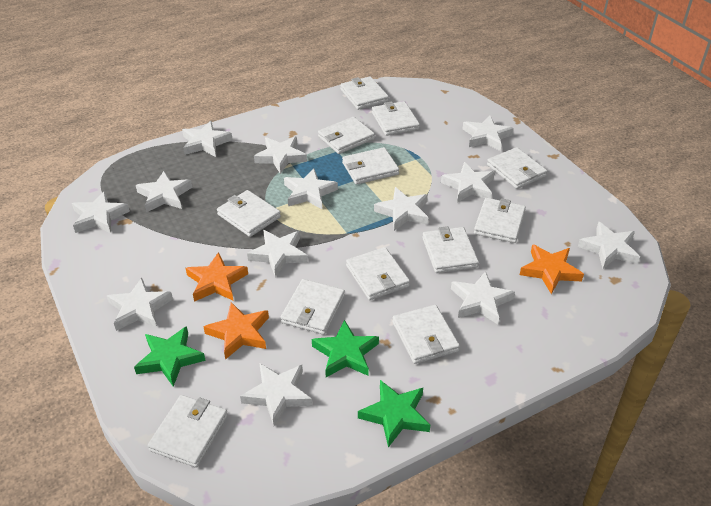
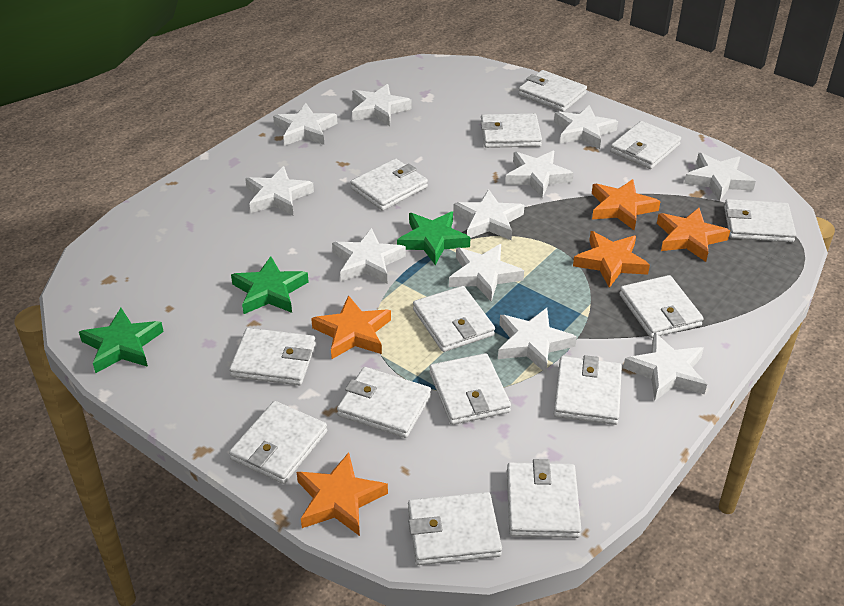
orange star: [186,252,248,302] [203,302,269,360] [520,244,584,294] = 3 -> [297,452,388,536] [311,295,391,359] [573,231,650,288] [592,179,661,230] [657,208,730,262] = 5
white star: [72,191,130,233] [107,278,173,331] [136,171,193,212] [182,121,233,157] [240,363,312,426] [247,230,308,277] [254,137,307,174] [284,168,338,209] [374,187,428,231] [441,162,495,202] [451,271,515,324] [463,116,514,151] [578,221,640,269] = 13 -> [245,166,314,216] [273,103,337,146] [332,228,406,284] [352,84,412,126] [449,244,524,302] [453,189,524,240] [498,308,577,373] [505,151,574,198] [554,105,618,149] [623,333,707,401] [684,153,756,202] = 11
white wallet: [148,395,228,468] [217,190,281,237] [280,279,345,335] [318,117,375,154] [340,76,389,110] [342,147,399,185] [346,247,410,300] [372,101,420,136] [392,305,460,364] [422,226,479,273] [474,198,526,243] [487,147,547,189] = 12 -> [229,328,316,385] [229,401,327,484] [337,367,431,438] [350,159,428,211] [408,492,502,565] [413,286,495,352] [429,353,511,425] [481,113,542,148] [507,459,581,538] [518,70,587,112] [554,355,622,425] [610,121,681,169] [619,275,704,338] [724,199,796,242] = 14

